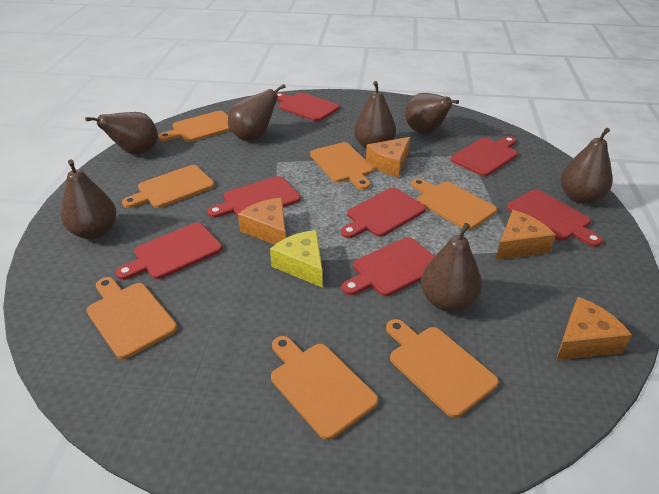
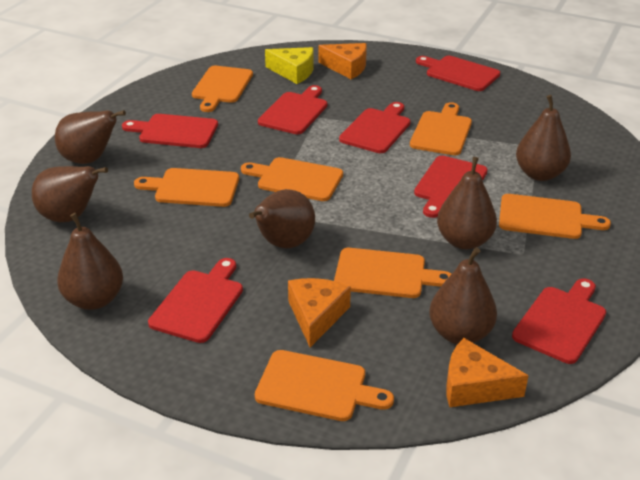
orange cheese: [238,198,286,245] [366,137,410,177] [496,210,555,260] [556,297,632,360] = 4 -> [288,278,351,347] [318,43,367,79] [446,338,529,407] = 3

